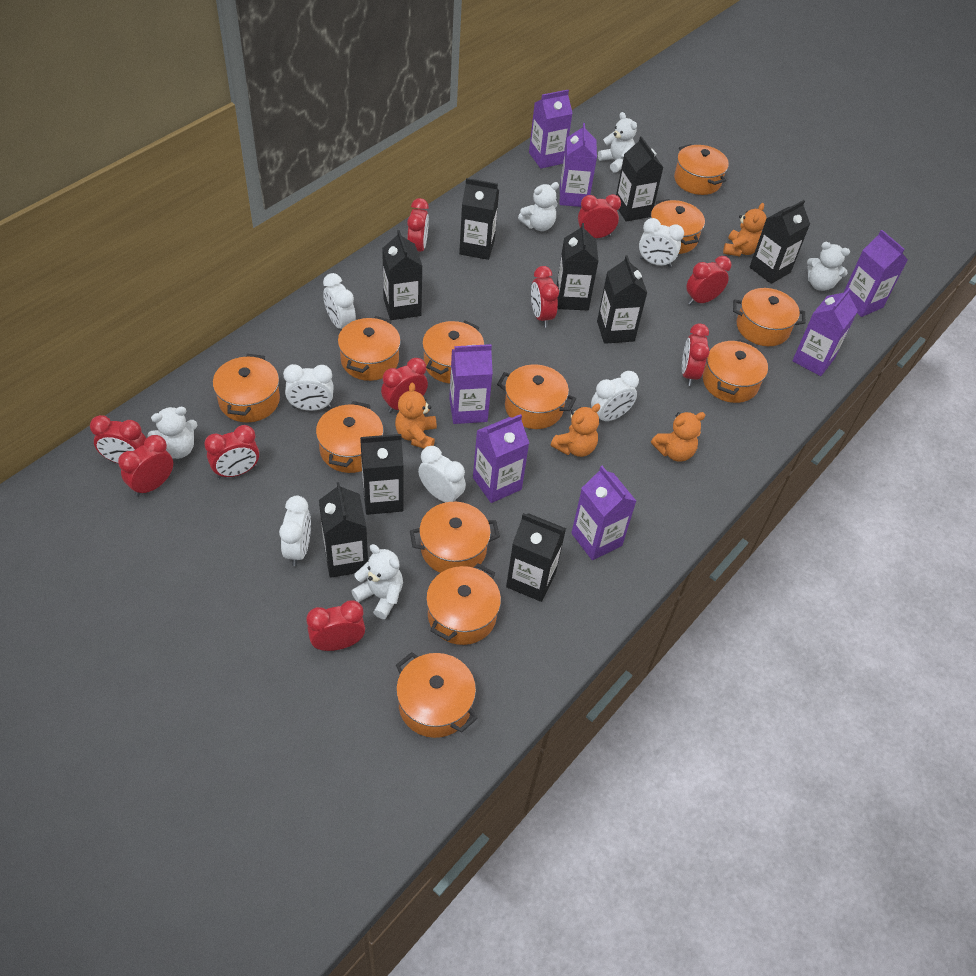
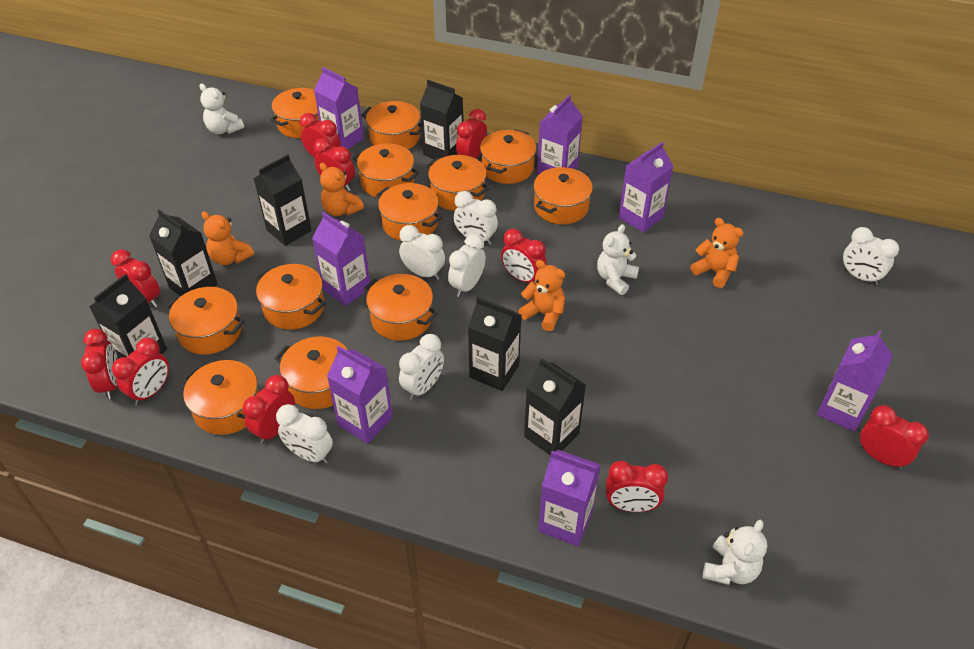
black carton: [319,482,368,578] [360,434,403,515] [382,230,422,320] [459,178,499,260] [506,513,566,602] [557,223,598,310] [597,255,647,344] [616,136,664,222] [750,200,810,284] = 9 -> [89,274,167,359] [149,210,218,296] [254,154,312,246] [420,80,463,159] [468,297,521,391] [524,358,586,456] = 6
white teddy bear: [147,406,197,459] [351,544,403,619] [518,182,559,231] [598,112,637,173] [807,242,850,291] = 5 -> [200,83,244,134] [597,224,639,295] [703,520,767,585] = 3

